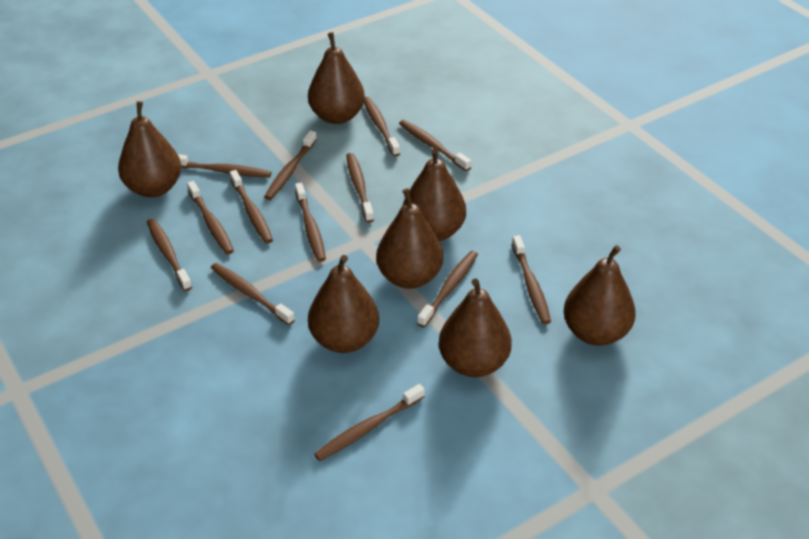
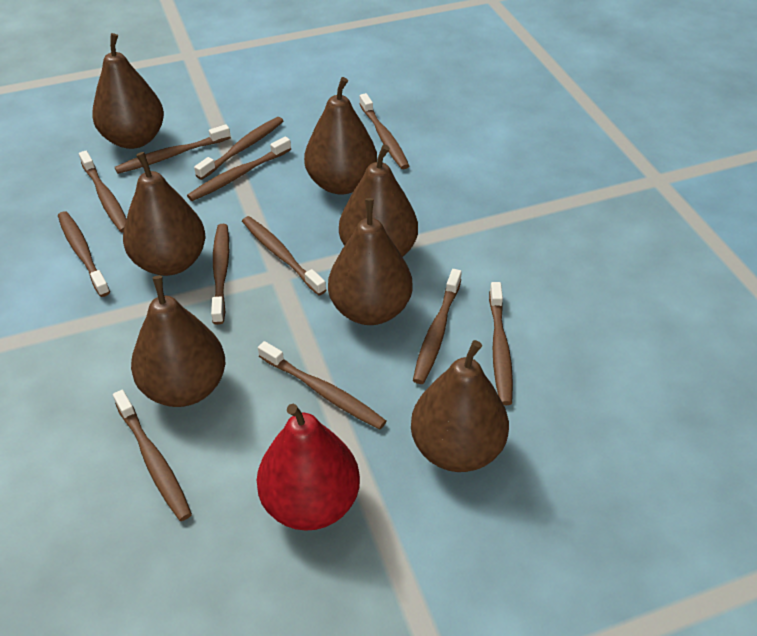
brown toothbrush: [147,218,192,291] [178,154,271,178] [187,181,234,254] [211,263,295,325] [230,170,273,244] [264,131,317,200] [295,182,326,262] [314,384,425,461] [346,153,374,223] [364,97,400,157] [399,120,471,171] [417,251,478,327] [512,235,551,324] = 13 -> [58,211,110,297] [79,151,126,232] [113,390,192,521] [115,124,231,174] [187,137,291,201] [194,117,283,180] [211,224,229,325] [242,216,326,296] [258,341,386,429] [359,93,409,169] [413,269,462,384] [489,282,513,405] = 12
red pear: none = 0 -> [257,404,360,531] = 1

